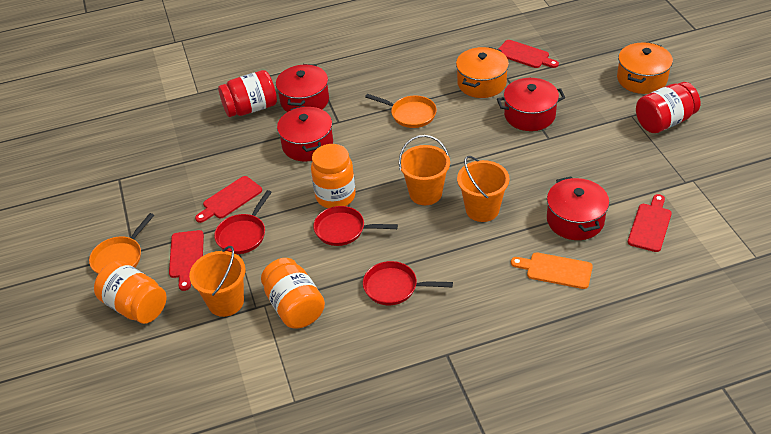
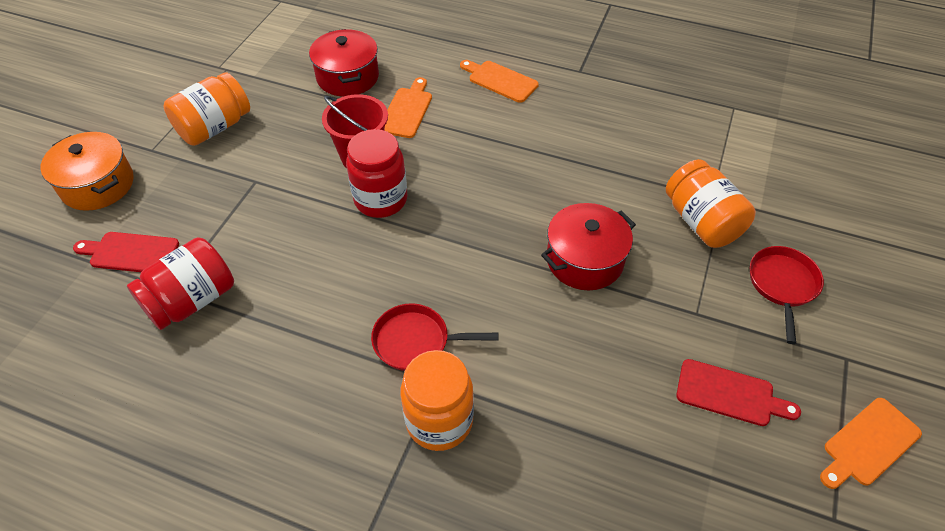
orange bucket: [189,246,246,317] [399,135,450,205] [457,156,510,222] = 3 -> none = 0
orange cutting board: [511,252,593,289] = 1 -> [384,77,432,138] [460,60,539,103] [820,398,922,489] = 3
orange pan: [89,213,154,274] [365,94,437,128] = 2 -> none = 0
orange pot: [456,47,509,98] [617,42,673,94] = 2 -> [40,132,133,211] = 1
red bucket: none = 0 -> [322,94,388,168] = 1
red cutting board: [169,230,204,291] [195,176,262,223] [499,40,559,68] [628,194,672,252] = 4 -> [73,232,179,272] [676,359,801,426] = 2
red pan: [214,190,272,254] [313,206,398,246] [363,261,453,305] = 3 -> [371,303,499,371] [750,246,824,344] = 2
red pot: [276,64,329,112] [277,106,333,162] [497,78,565,131] [547,176,609,240] = 4 -> [309,29,379,96] [541,203,636,290] = 2

